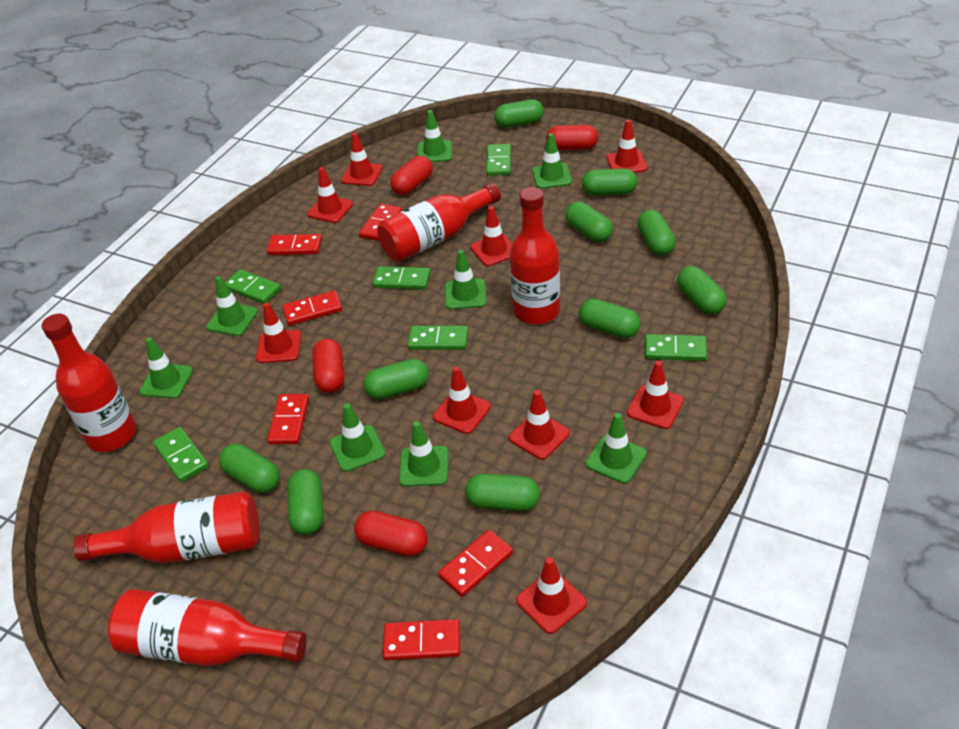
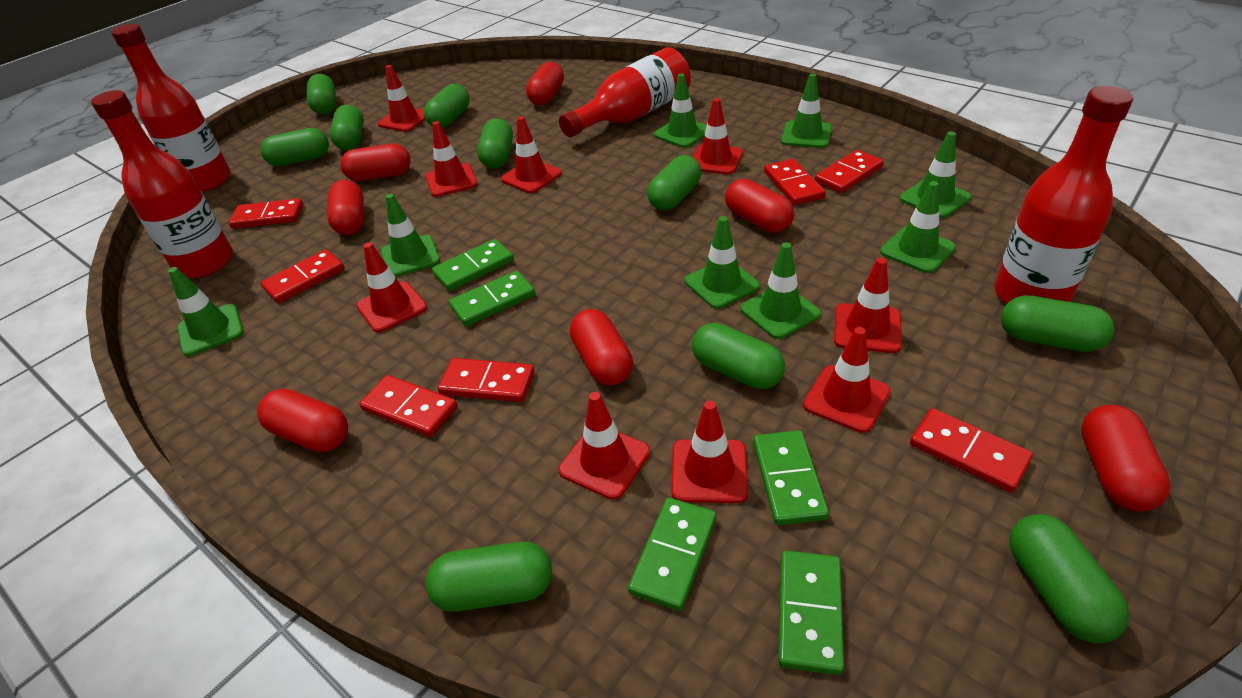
green domino: [153,427,209,482] [225,270,281,304] [372,266,431,290] [408,326,468,350] [486,144,511,176] [645,334,707,361] = 6 -> [432,239,514,291] [449,271,535,326] [628,498,716,611] [753,430,829,525] [778,550,844,675] = 5
red bottle: [42,314,137,452] [73,491,260,563] [108,589,307,666] [377,183,501,262] [510,187,560,324] = 5 -> [91,90,233,278] [111,24,230,192] [559,47,690,137] [995,86,1133,304] = 4
red capsule: [312,339,345,393] [354,511,428,557] [390,156,433,195] [546,125,598,150] = 4 -> [257,389,348,452] [327,180,364,235] [340,144,411,181] [526,62,564,105] [570,309,633,385] [725,179,794,233] [1081,405,1171,512] = 7
red domino: [267,234,322,255] [267,394,309,444] [282,291,342,326] [359,204,402,241] [383,619,460,660] [438,530,513,597] = 6 -> [229,198,303,229] [261,249,345,303] [359,375,457,437] [438,358,534,402] [764,159,826,205] [815,150,884,193] [910,408,1033,493] = 7

